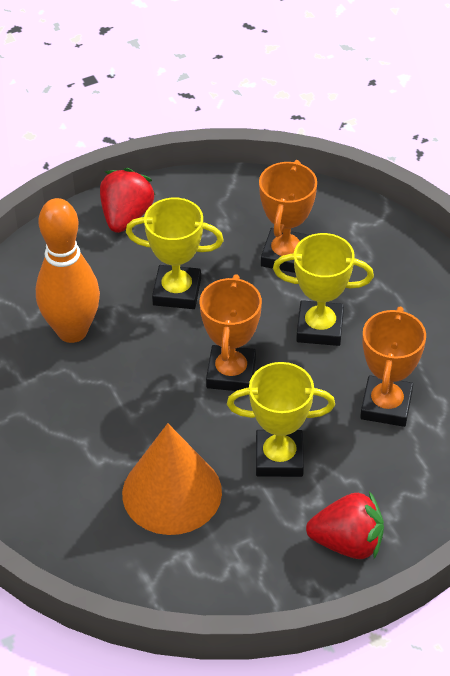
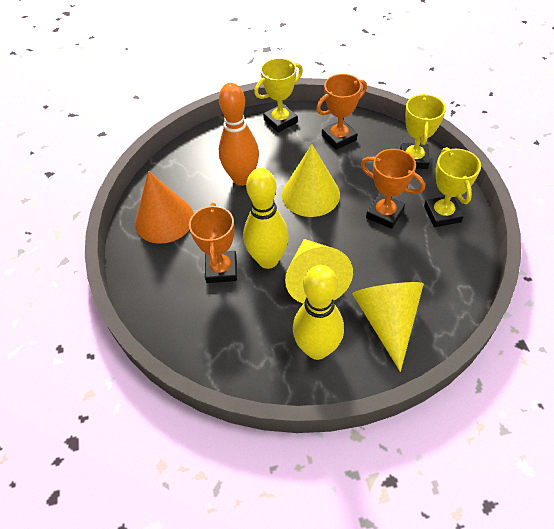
red strawberry: [100,168,155,233] [306,491,384,559] = 2 -> none = 0
yellow bowling pin: none = 0 -> [243,168,289,269] [293,265,344,360] = 2
yellow cone: none = 0 -> [282,144,340,217] [285,239,353,304] [352,282,424,372] = 3

